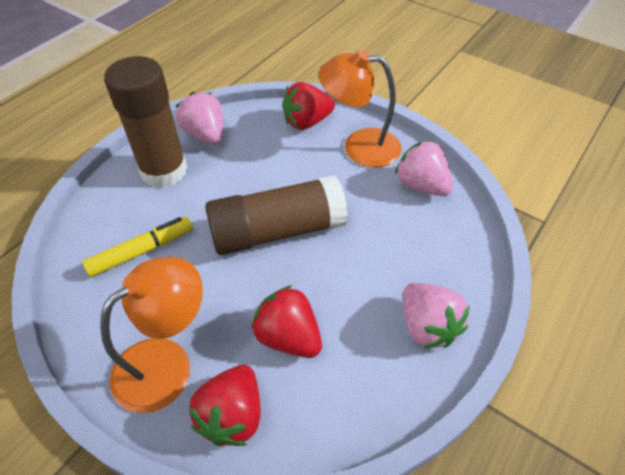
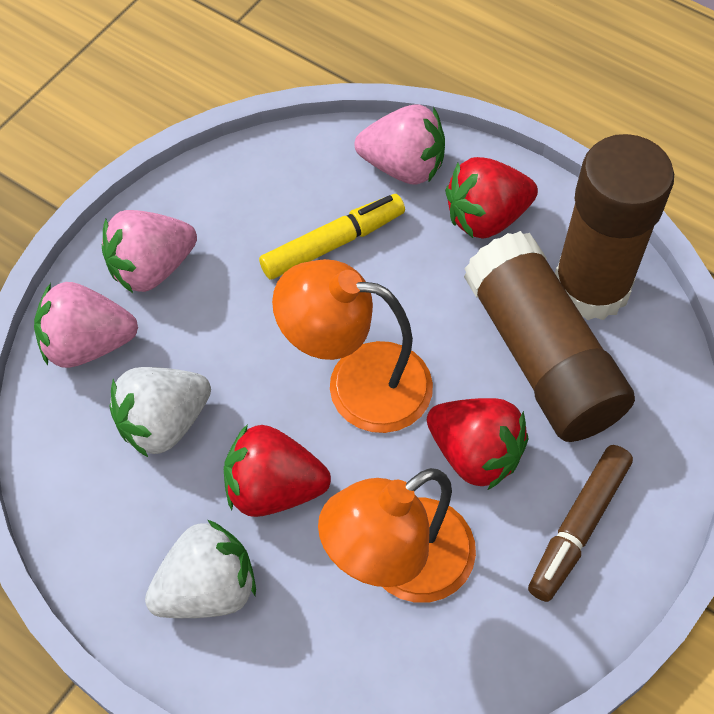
brown marker: none = 0 -> [528,445,633,602] = 1
white strawberry: none = 0 -> [109,367,211,457] [145,520,256,618] = 2

